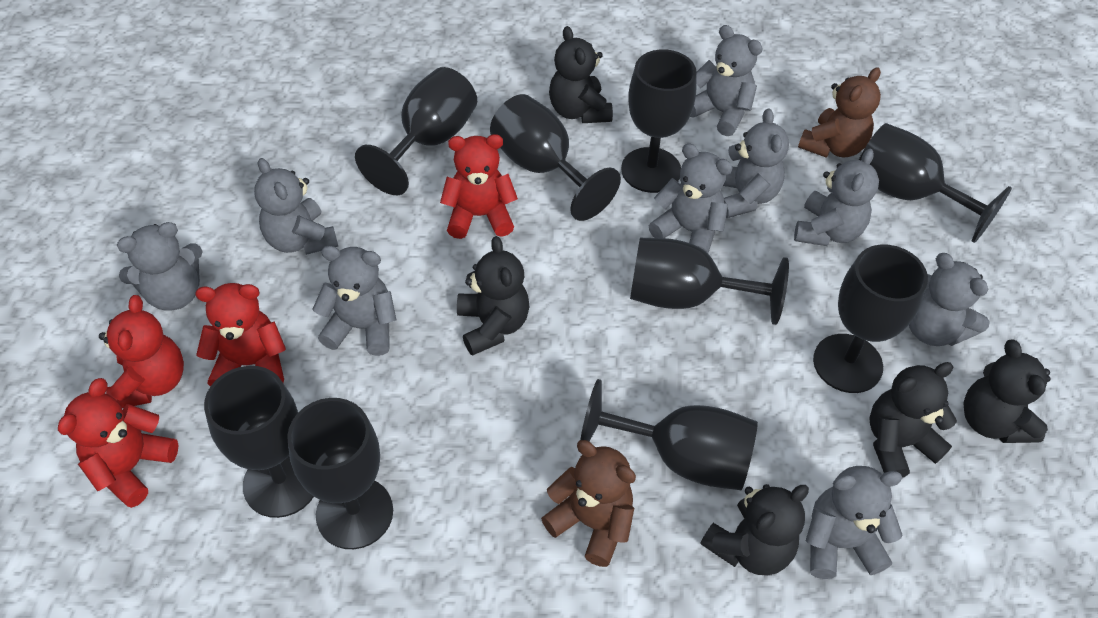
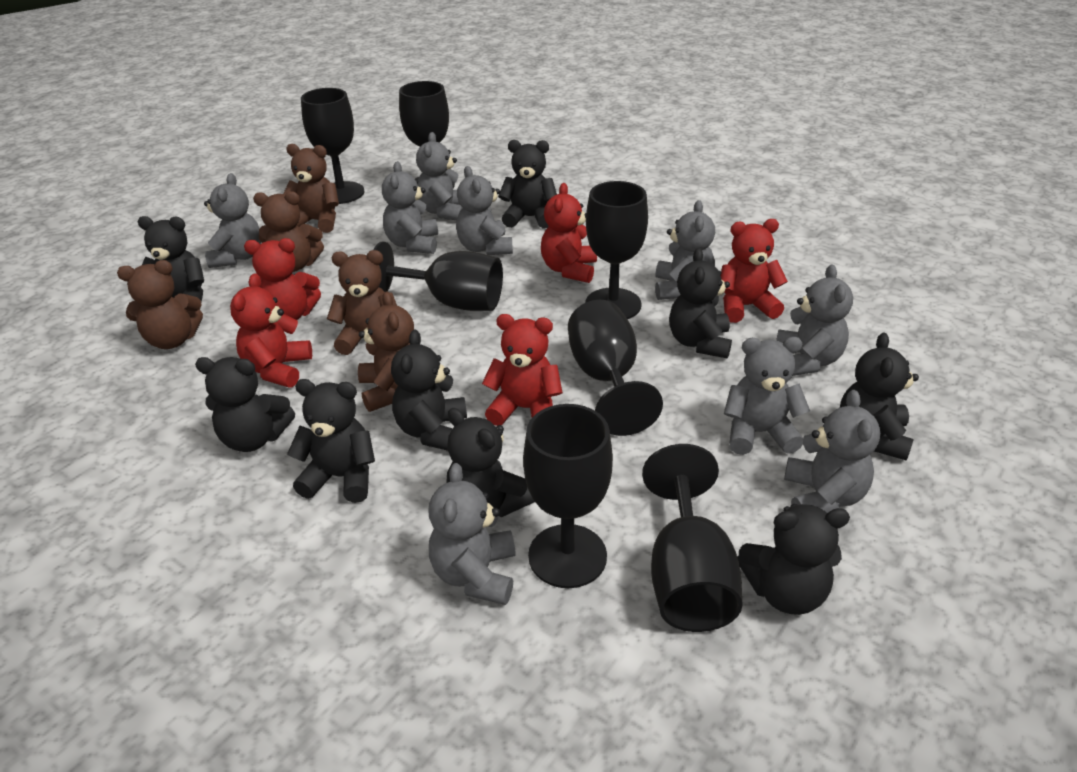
black goblet: [204,366,314,518] [287,398,393,549] [355,67,477,195] [490,94,621,221] [580,379,758,490] [621,49,697,193] [630,238,789,325] [813,245,928,393] [859,123,1012,243] = 9 -> [301,88,365,204] [373,242,503,311] [399,81,455,188] [523,404,613,588] [568,300,663,436] [585,181,648,319] [642,444,743,632] = 7
black teddy bear: [457,236,530,356] [549,26,613,123] [700,484,809,576] [869,362,957,478] [963,340,1050,443] = 5 -> [138,216,204,302] [195,357,295,452] [287,379,375,503] [391,330,467,451] [446,408,535,517] [498,140,557,229] [669,248,732,358] [738,504,850,615] [840,333,919,461] = 9
brown teddy bear: [541,440,636,567] [798,67,881,158] = 2 -> [117,260,203,349] [253,191,324,272] [283,144,339,233] [327,250,397,355] [358,292,414,412] = 5
red teddy bear: [58,378,179,508] [99,295,184,408] [195,283,286,386] [440,134,518,239] = 4 -> [230,273,312,387] [244,238,321,320] [482,314,563,426] [541,183,597,283] [721,219,788,323] = 5

